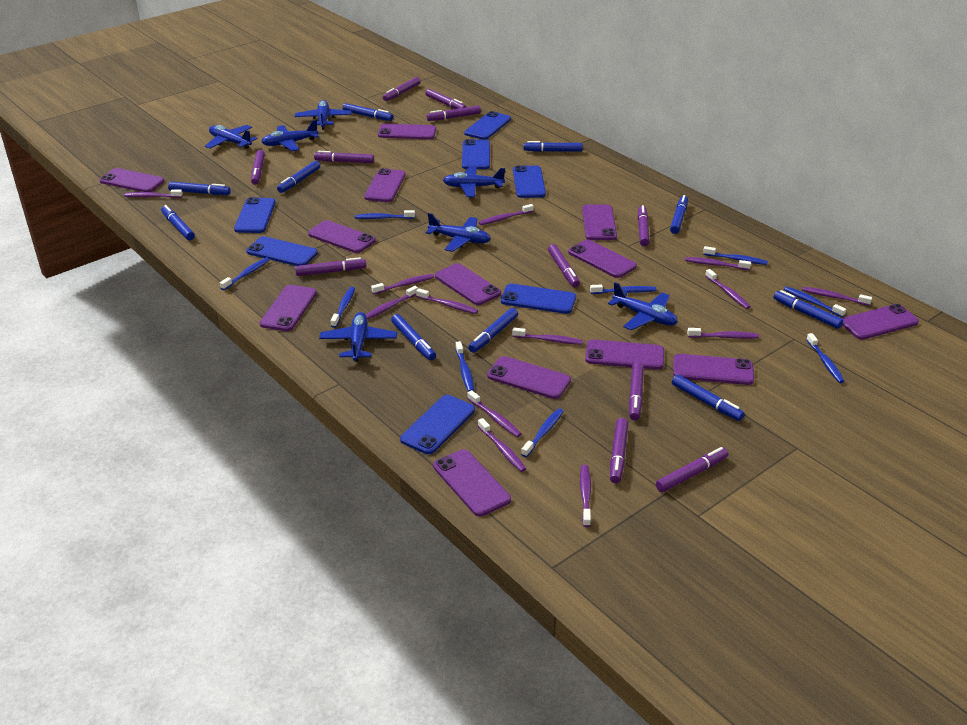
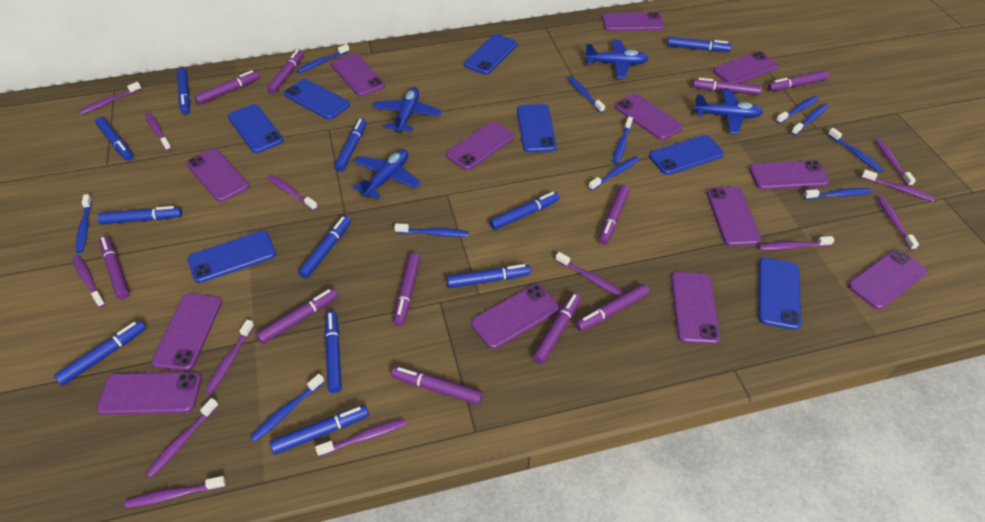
blue marker: [161,205,195,240] [168,182,230,195] [277,161,320,193] [343,103,393,121] [391,314,436,360] [468,308,518,353] [523,141,583,152] [670,195,688,234] [672,375,745,421] [773,290,843,329] = 10 -> [54,320,146,386] [95,117,133,161] [97,206,182,224] [177,68,190,115] [270,405,369,455] [298,216,351,278] [325,311,342,393] [334,119,367,172] [447,264,531,288] [489,192,559,230] [667,37,731,52] = 11
blue plane: [205,125,258,149] [261,120,319,151] [295,100,351,130] [319,312,397,362] [426,213,491,252] [443,166,505,197] [608,282,678,330] = 7 -> [352,149,421,199] [373,87,442,134] [584,40,649,79] [693,89,763,134] = 4
blue toothbrush: [220,258,270,290] [330,287,355,328] [355,210,415,219] [456,341,474,392] [521,409,564,457] [590,284,657,294] [703,246,768,265] [784,286,846,317] [806,333,845,383] = 9 -> [76,194,92,253] [250,374,324,442] [297,44,349,73] [394,223,469,237] [567,76,605,113] [588,156,639,191] [613,117,633,164] [776,96,819,124] [791,103,828,135] [804,188,872,200] [828,128,884,173] = 11

